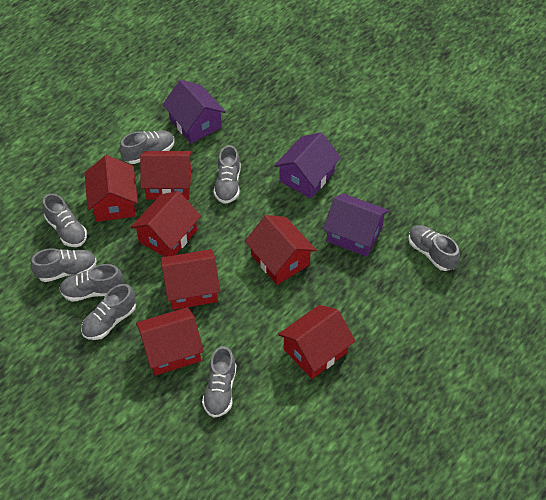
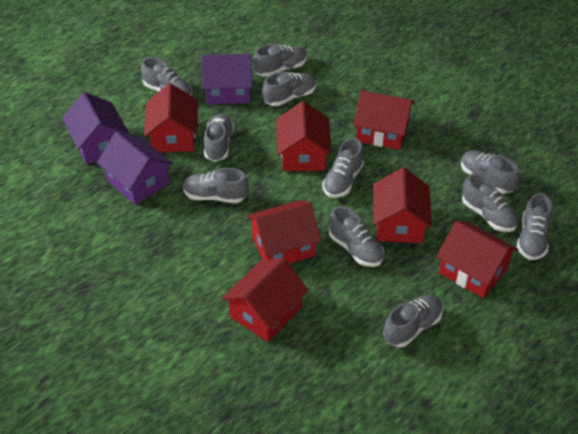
grey shoe: [31,248,97,282] [43,193,87,247] [59,264,124,302] [81,284,136,340] [119,130,175,164] [202,346,237,418] [214,145,241,204] [408,225,460,271] = 8 -> [141,57,192,96] [183,168,249,203] [204,114,234,161] [253,44,307,77] [262,72,316,106] [322,138,364,198] [329,206,384,267] [383,295,443,347] [461,150,519,194] [462,173,518,232] [517,193,552,260] = 11

